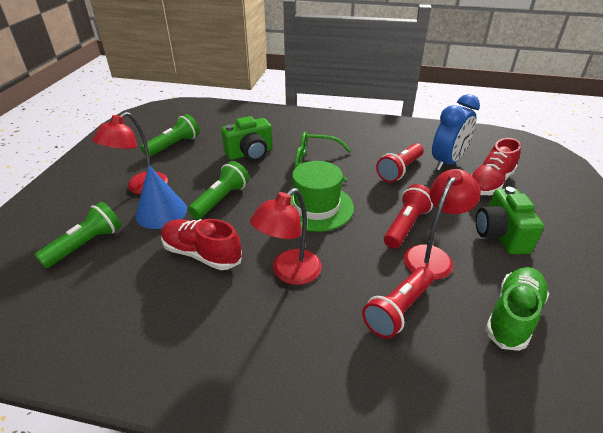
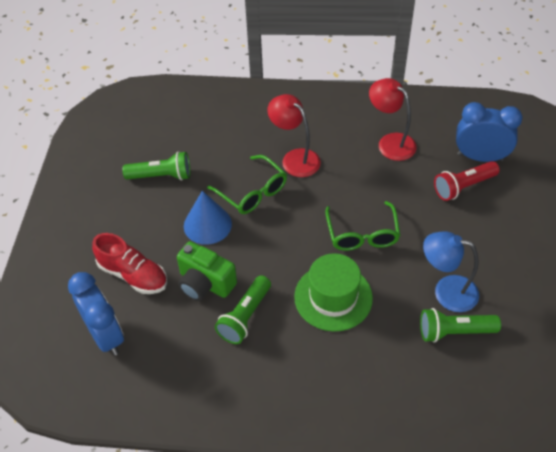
blue clock: [432,94,480,170] = 1 -> [68,272,124,355] [456,102,523,162] = 2
blue lamp: none = 0 -> [423,231,479,312] = 1
green camera: [221,116,273,161] [476,187,544,254] = 2 -> [177,241,237,301] = 1
green glasses: [295,132,351,182] = 1 -> [207,155,287,214] [325,201,400,251] = 2
green shoe: [485,267,549,351] = 1 -> none = 0
red flashlight: [362,267,434,339] [376,143,424,182] [384,184,433,249] = 3 -> [434,161,500,201] = 1
red lamp: [92,112,168,195] [250,188,322,285] [404,169,481,280] = 3 -> [267,94,321,177] [369,78,417,161] = 2
red shoe: [161,219,242,270] [472,138,521,195] = 2 -> [92,233,167,294] = 1

